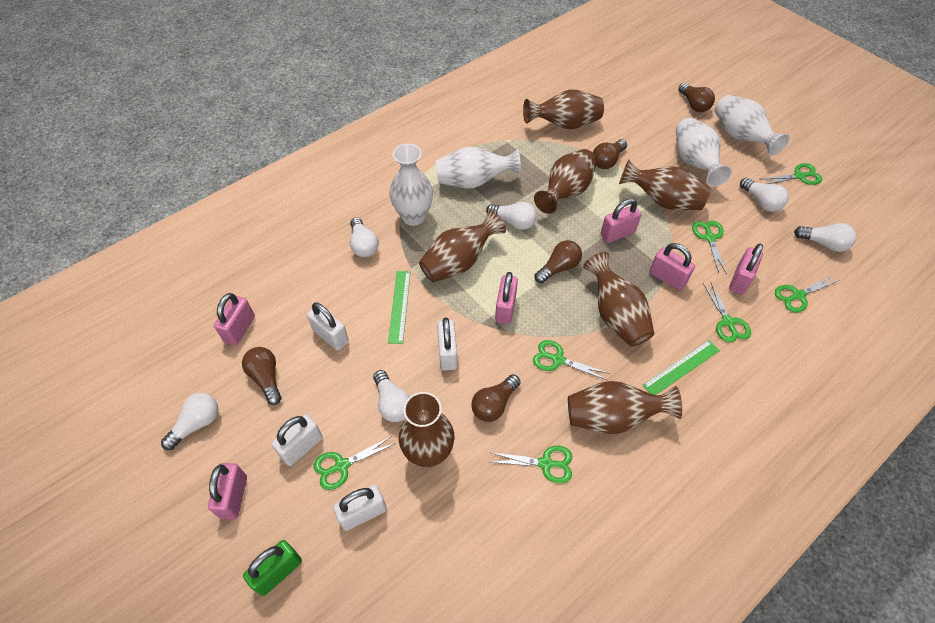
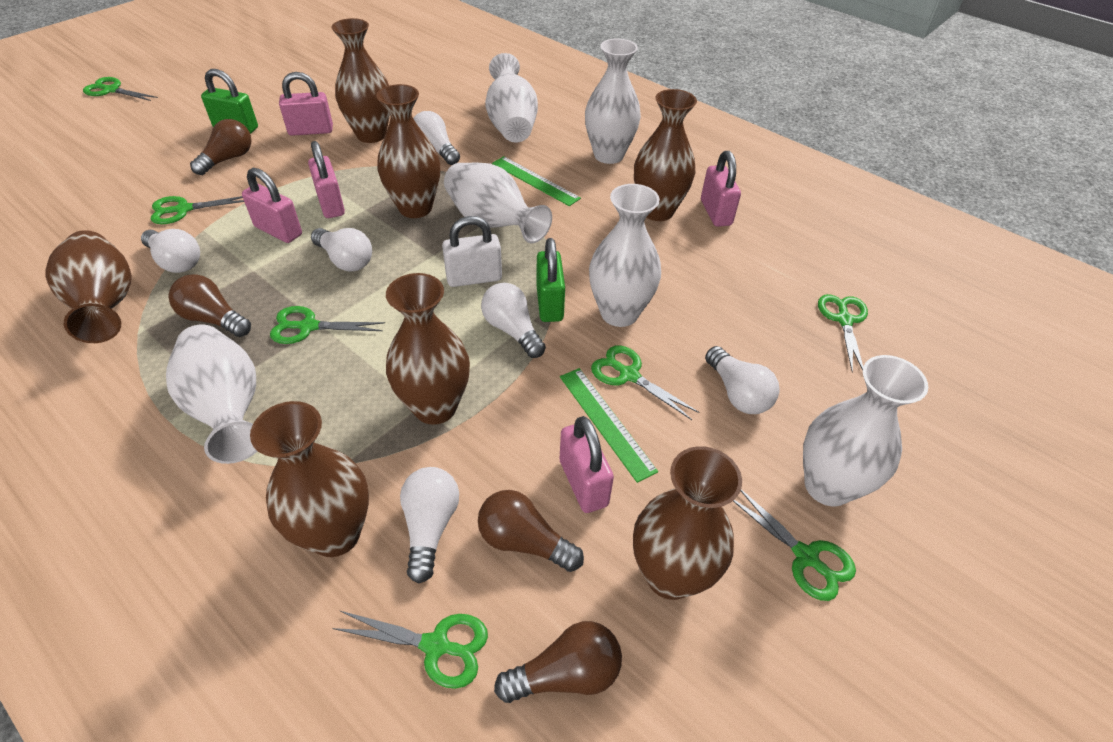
brown light bulb: [242,347,282,405] [471,374,521,422] [535,240,582,283] [593,139,627,169] [678,83,715,112] = 5 -> [168,274,251,337] [190,119,251,175] [478,490,584,572] [494,621,622,703] = 4
green padlock: [243,540,302,596] = 1 -> [201,69,258,134] [537,238,565,322] = 2
pink padlock: [208,463,247,520] [214,293,255,346] [495,272,518,324] [600,198,642,243] [649,243,695,291] [729,244,763,294] = 6 -> [242,168,302,243] [279,72,333,136] [308,141,345,218] [560,416,614,513] [701,151,741,227] = 5
white padlock: [272,414,323,466] [307,302,349,351] [333,485,387,531] [437,317,458,371] = 4 -> [442,216,502,287] = 1
white vase: [389,144,433,226] [436,147,521,188] [676,118,732,186] [715,95,789,156] = 4 -> [166,325,257,464] [444,162,552,243] [485,53,538,143] [585,38,641,164] [589,184,661,327] [803,355,928,506] = 6

